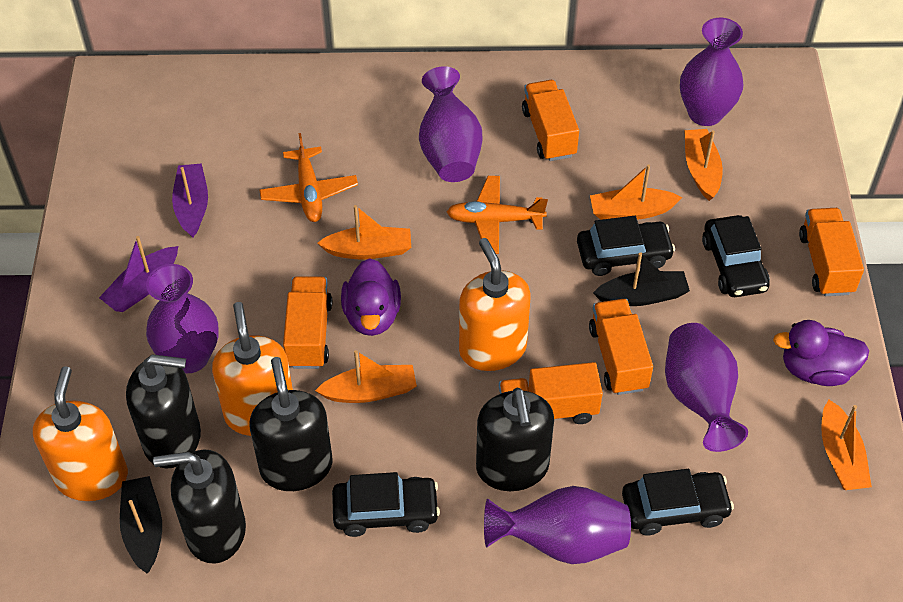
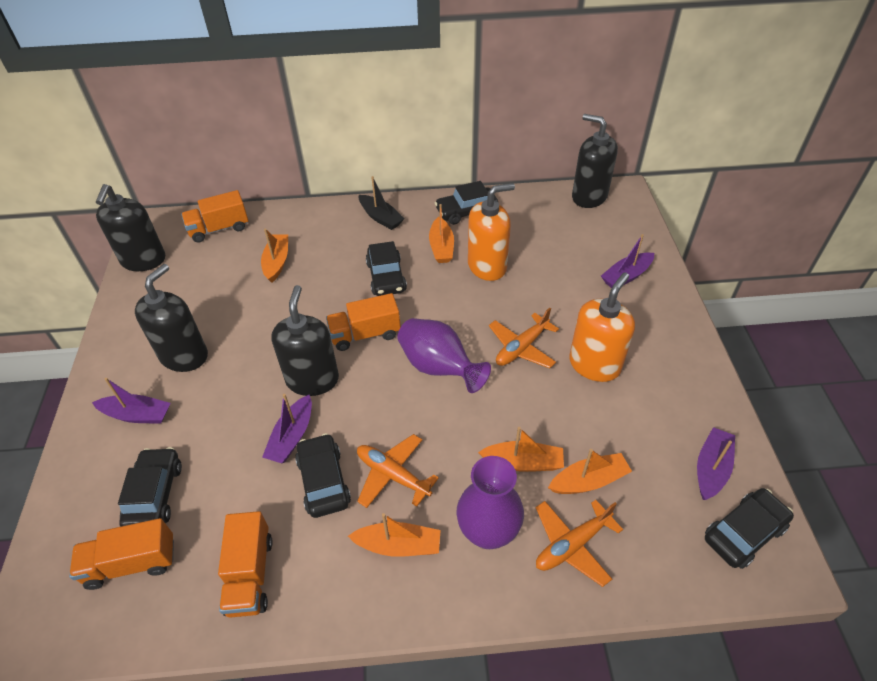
black boat: [120,476,162,573] [593,252,690,306] = 2 -> [359,176,405,230] = 1
black car: [332,472,440,537] [577,216,675,276] [622,469,734,536] [702,215,770,297] = 4 -> [118,447,182,527] [295,433,351,518] [366,241,407,296] [435,181,498,225] [705,488,794,569] = 5
orange plane: [260,133,358,222] [447,176,548,254] = 2 -> [357,434,439,508] [489,308,559,368] [536,500,623,587] = 3
orange soap dispenser: [33,366,128,501] [212,302,293,436] [459,238,531,371] = 3 -> [468,183,515,281] [569,272,635,382] = 2
orange truck: [283,276,332,369] [499,362,603,424] [522,80,579,161] [589,299,653,395] [799,208,864,296] = 5 -> [69,518,174,590] [181,190,248,243] [218,511,273,618] [326,293,401,351] = 4
purple boat: [99,236,178,312] [172,163,208,237] = 2 -> [92,378,171,424] [262,394,312,463] [601,234,654,288] [697,427,735,500] = 4
purple duck: [341,258,401,336] [773,320,869,386] = 2 -> none = 0
purple vase: [146,264,219,373] [419,66,483,182] [484,486,631,564] [665,323,748,452] [680,18,743,126] = 5 -> [398,318,491,393] [456,456,524,549] = 2

